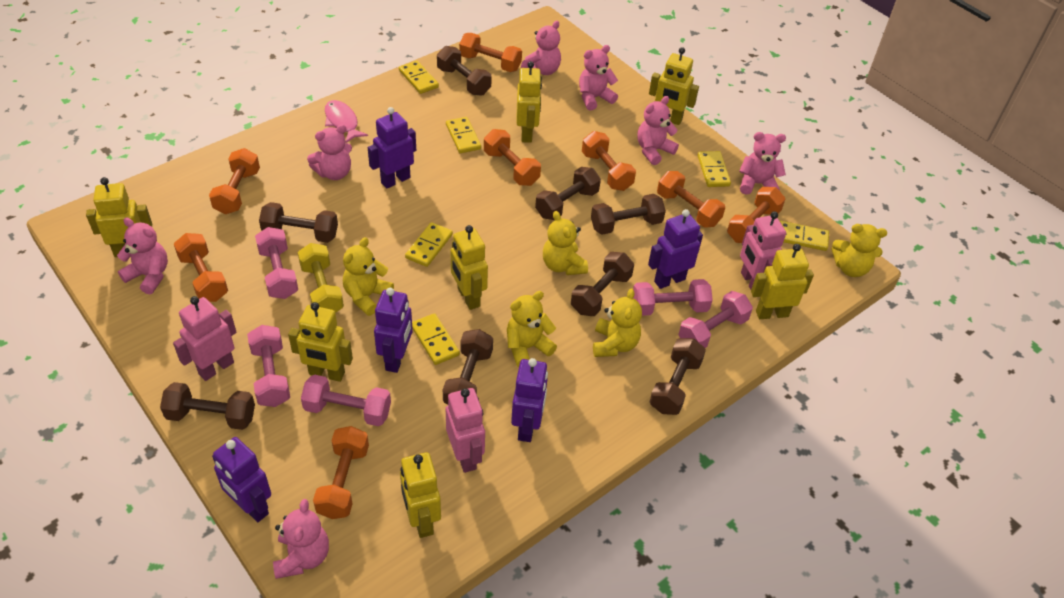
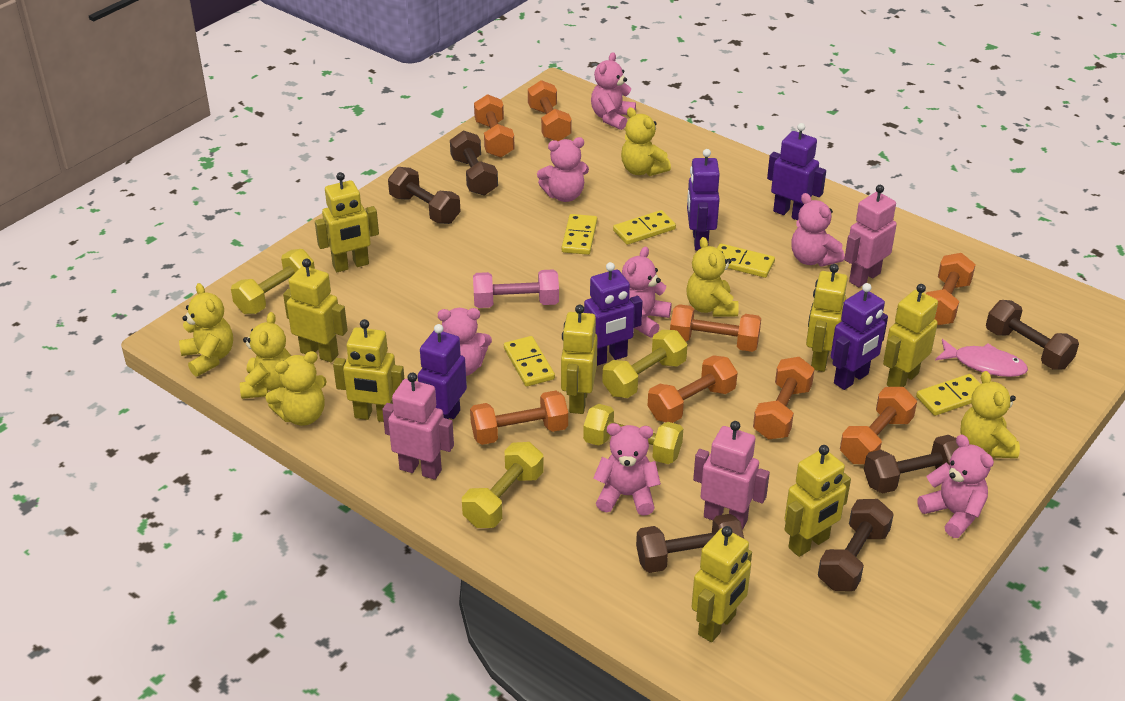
brown dumbbell: [160,382,255,430] [259,202,338,243] [437,46,492,96] [443,329,493,405] [535,167,601,220] [571,252,634,316] [591,194,666,235] [650,338,706,415] = 8 -> [388,167,461,224] [450,130,498,196] [636,514,744,573] [818,499,894,591] [864,435,959,494] [986,300,1079,370] = 6
pink dumbbell: [247,325,290,407] [255,227,298,299] [301,374,391,426] [633,279,713,316] [678,291,753,348] = 5 -> [473,269,559,308] = 1
yellow domino: [399,61,439,94] [405,222,453,267] [412,313,460,365] [446,117,481,153] [698,151,731,187] [780,221,829,251] = 6 -> [504,336,555,387] [561,214,597,255] [613,210,676,245] [717,243,775,278] [916,374,980,416] = 5
yellow dumbbell: [298,243,344,313] = 1 -> [231,249,315,314] [462,442,544,528] [583,404,683,464] [602,330,688,398] = 4
yellow robot: [86,177,152,257] [288,302,353,382] [400,452,441,538] [450,225,488,310] [517,61,542,143] [649,47,699,125] [751,244,814,319] = 7 -> [283,259,348,362] [315,172,379,272] [333,319,404,422] [561,305,598,414] [692,526,752,642] [785,445,851,557] [806,264,848,372] [883,284,938,387] = 8
yellow teddy bear: [343,237,394,316] [507,291,557,367] [543,211,588,275] [593,288,642,357] [832,224,887,277] = 5 -> [179,283,233,377] [240,312,291,399] [265,351,327,426] [621,107,671,176] [686,237,739,316] [960,371,1020,458] = 6

